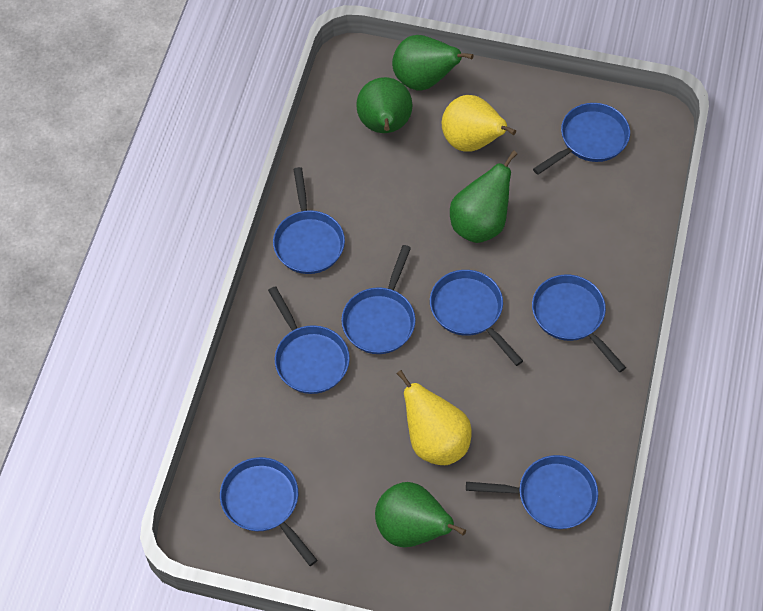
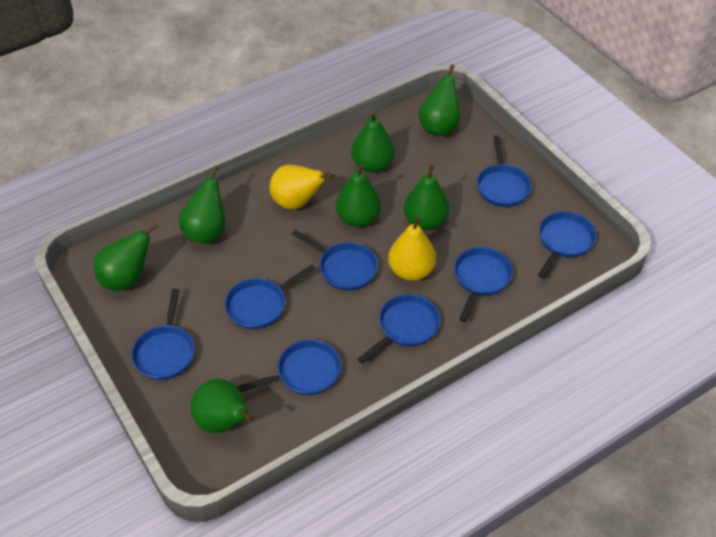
green pear: [356,77,412,133] [375,482,466,548] [392,35,473,91] [450,150,517,243] = 4 -> [94,223,158,291] [179,165,226,244] [191,379,254,433] [336,164,381,227] [351,111,395,173] [404,165,450,230] [418,64,461,136] = 7

